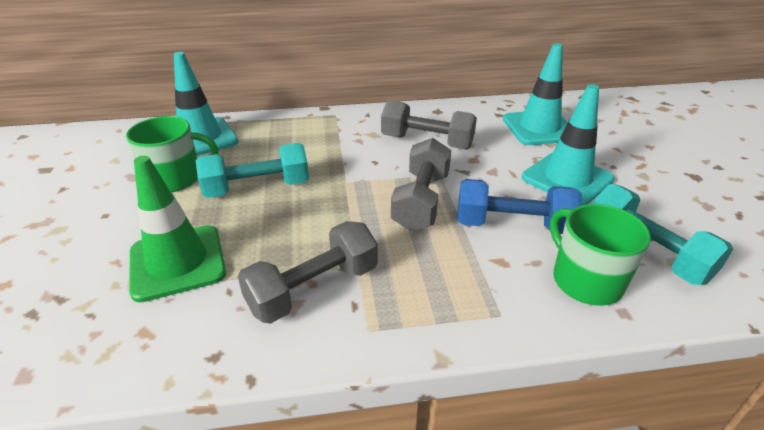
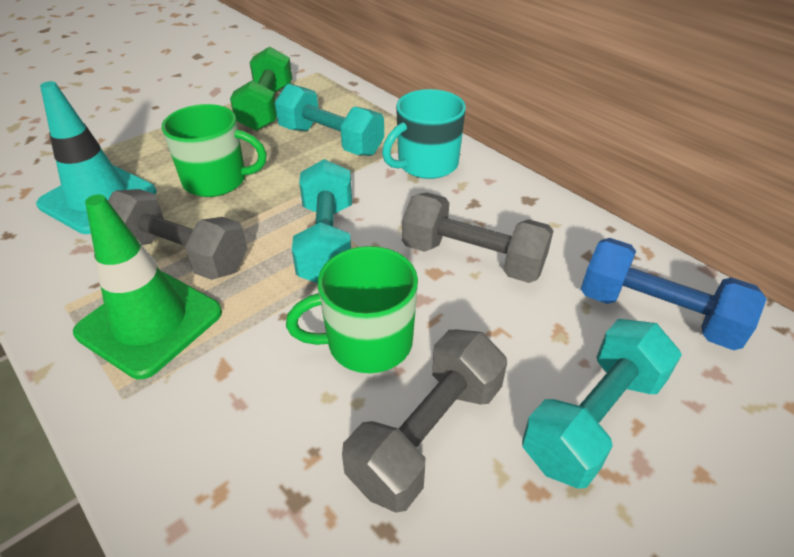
green dumbbell: none = 0 -> [230,46,292,131] = 1
turquoise dumbbell: [196,143,309,198] [592,184,733,285] = 2 -> [275,84,384,156] [292,159,352,283] [522,319,682,489] = 3
turquoise mug: none = 0 -> [382,89,466,179] = 1
turquoise traffic cone: [174,52,238,156] [503,43,568,145] [522,84,615,205] = 3 -> [36,81,157,234] = 1

